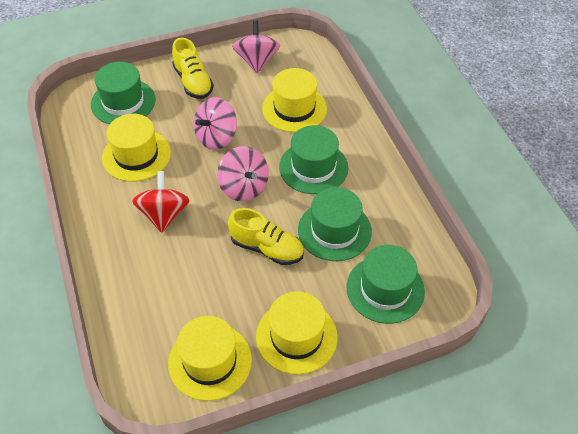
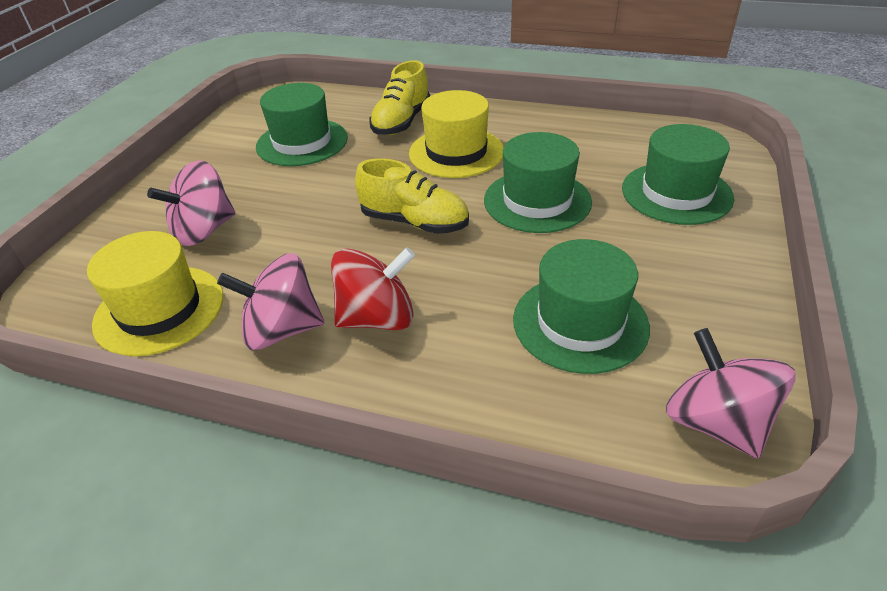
yellow hat: [102,114,171,182] [168,316,252,401] [256,291,338,375] [262,68,327,132] = 4 -> [87,231,223,357] [409,90,504,178] = 2

